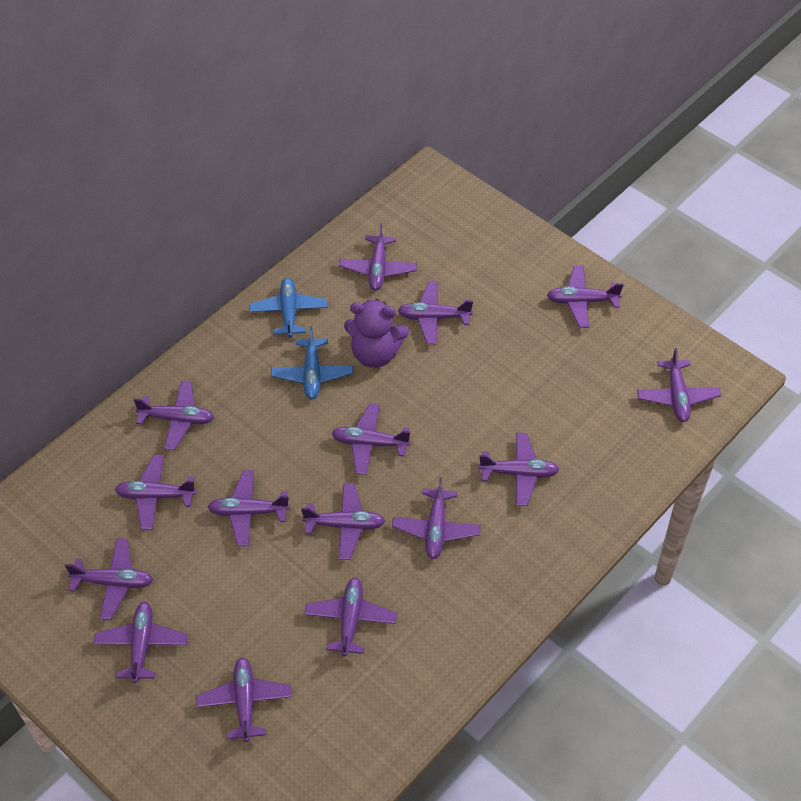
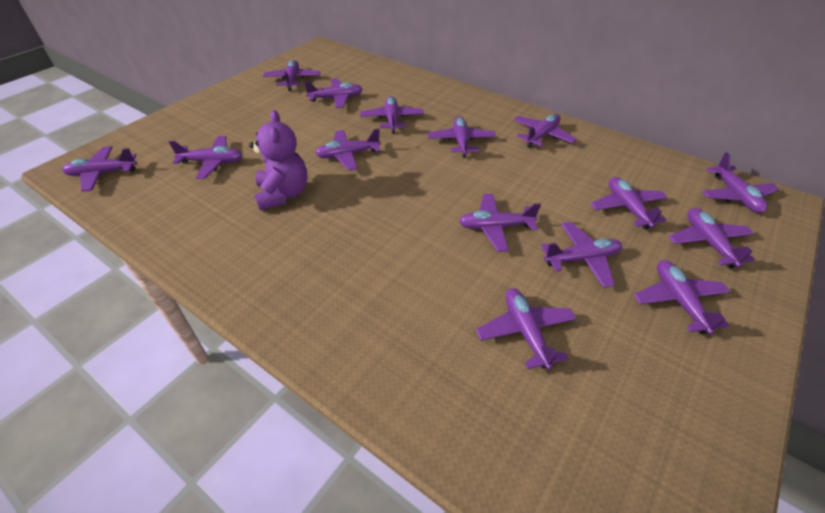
blue plane: [249,278,328,338] [271,326,353,399] = 2 -> none = 0

